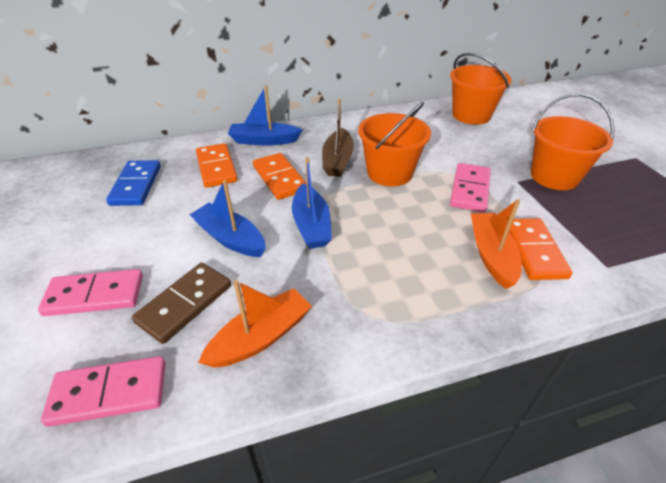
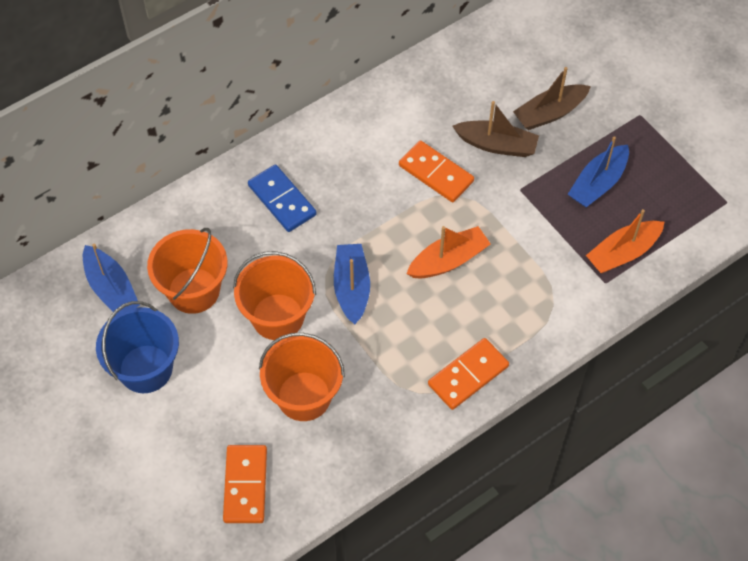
blue bucket: none = 0 -> [96,301,179,393] = 1
brown boat: [322,99,354,177] = 1 -> [452,101,539,157] [513,67,591,130] = 2
brown domino: [132,263,231,344] = 1 -> none = 0
pink domino: [38,269,143,316] [41,356,165,427] [450,163,491,212] = 3 -> none = 0

